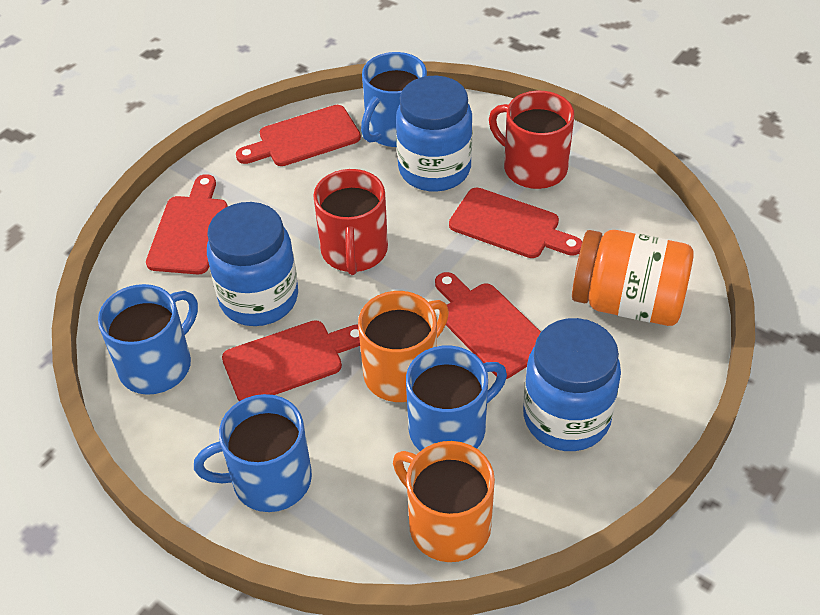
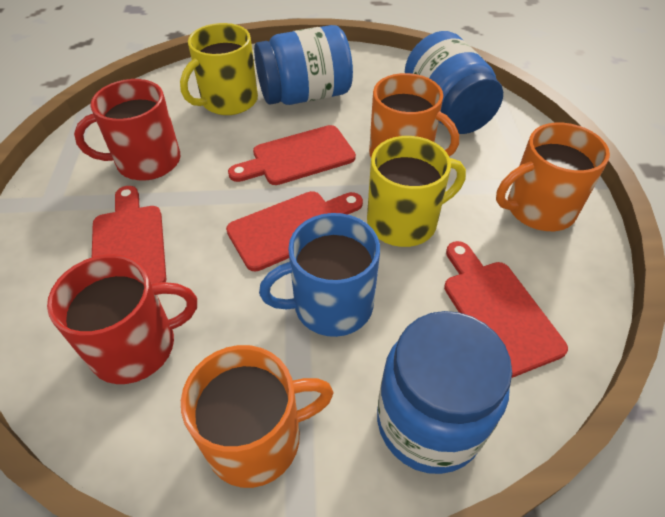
blue mug: [98,284,198,395] [194,394,312,512] [361,52,427,147] [406,346,507,451] = 4 -> [259,213,380,337] = 1
orange jar: [572,230,694,326] = 1 -> none = 0
orange mug: [358,291,449,402] [393,441,495,562] = 2 -> [181,345,334,488] [369,73,459,157] [496,123,610,231] = 3
red cutting board: [146,174,228,275] [222,320,360,401] [236,105,361,166] [435,272,541,379] [449,188,582,258] = 5 -> [92,186,166,284] [226,191,363,271] [228,125,356,185] [444,241,568,378] = 4
yellow mug: none = 0 -> [180,23,258,115] [367,136,466,247] = 2

